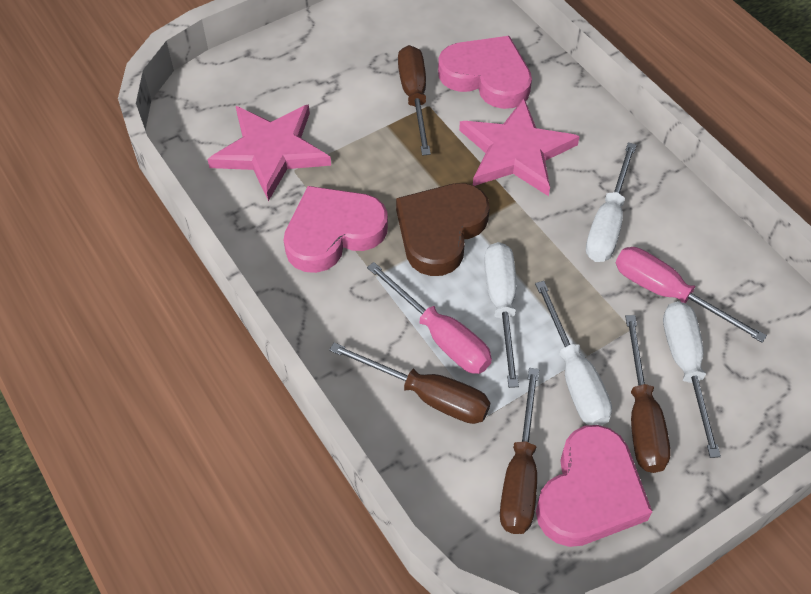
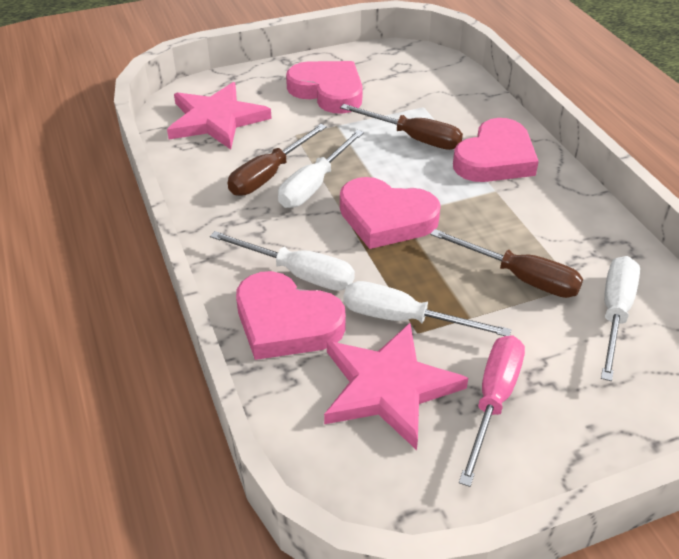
brown heart: [396,183,490,276] = 1 -> none = 0
brown screwdriver: [329,342,490,424] [398,45,431,156] [500,368,539,534] [625,315,671,473] = 4 -> [228,124,327,196] [340,104,463,150] [431,229,583,298] = 3
pink heart: [284,186,388,273] [438,36,532,109] [536,425,652,547] = 3 -> [236,271,346,360] [286,61,363,114] [340,177,441,249] [453,118,539,182] = 4
pink screwdriver: [367,262,492,374] [616,247,767,343] = 2 -> [459,335,525,487] = 1

